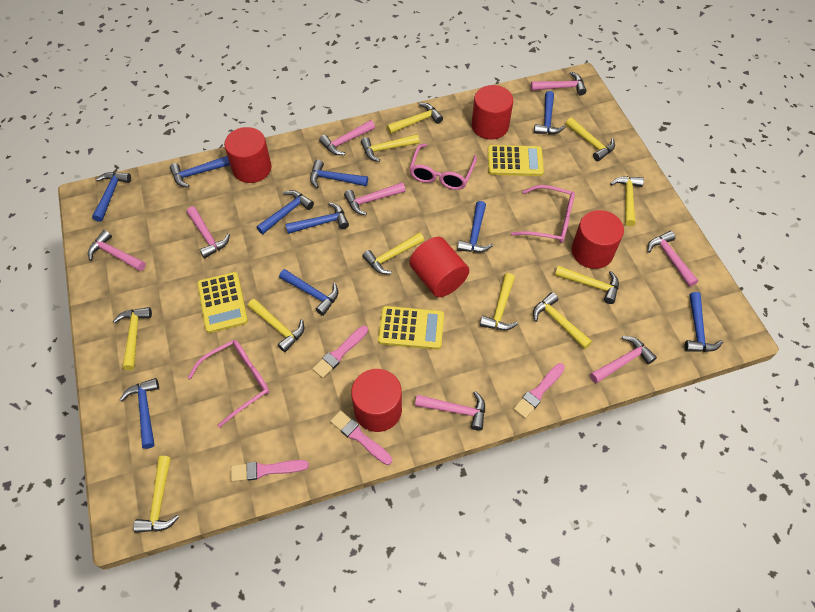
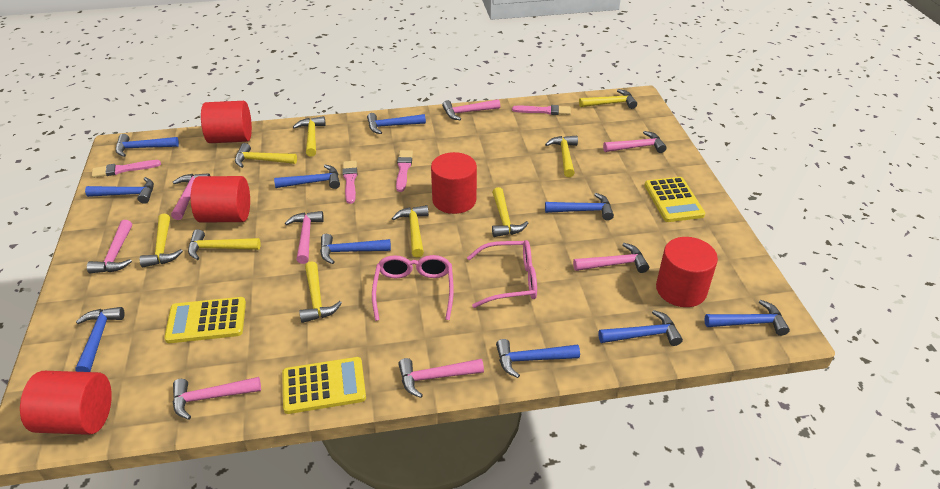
pink glasses: [188,340,269,428] [409,144,477,190] [511,185,575,243] = 3 -> [372,255,454,321] [467,240,537,308] = 2
yellow hammer: [113,307,152,370] [133,456,179,533] [248,299,304,352] [361,134,419,162] [362,232,424,274] [387,103,443,134] [480,273,518,330] [533,292,592,349] [555,266,619,304] [566,118,615,161] [610,176,644,226] = 11 -> [140,214,183,267] [188,229,261,260] [235,143,297,168] [293,116,326,157] [299,261,342,323] [392,205,429,258] [492,187,528,237] [545,136,578,177] [579,89,637,109] = 9

